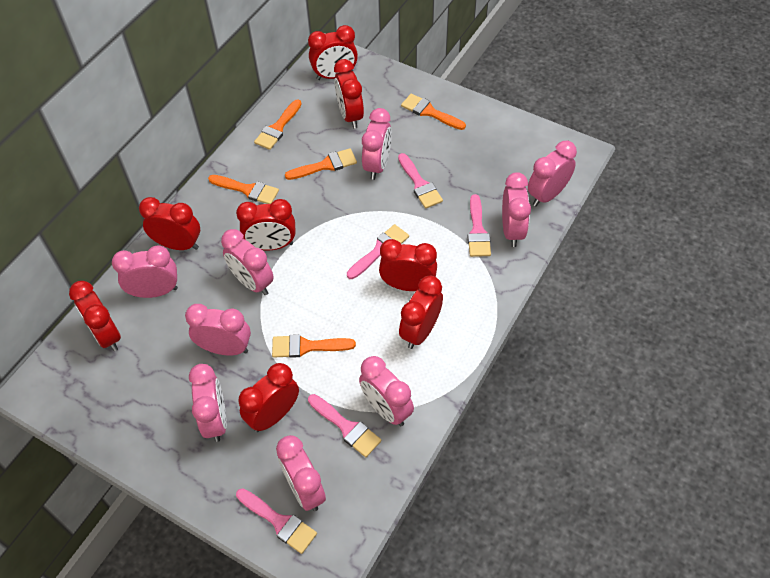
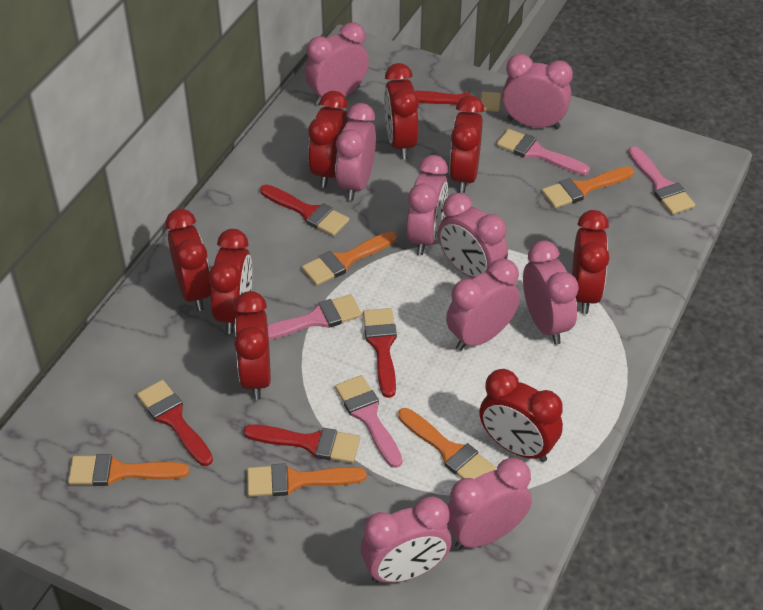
pink brush: [236,488,317,554] [308,394,382,457] [347,224,409,279] [398,153,443,208] [468,194,491,257] = 5 -> [268,294,362,340] [335,375,402,468] [496,129,590,175] [628,147,695,215] = 4
red brush: none = 0 -> [137,380,213,466] [244,425,360,463] [260,184,349,236] [363,308,397,398] [415,89,501,112] = 5

